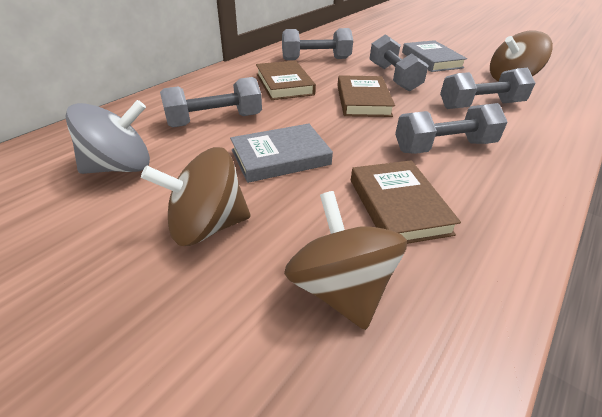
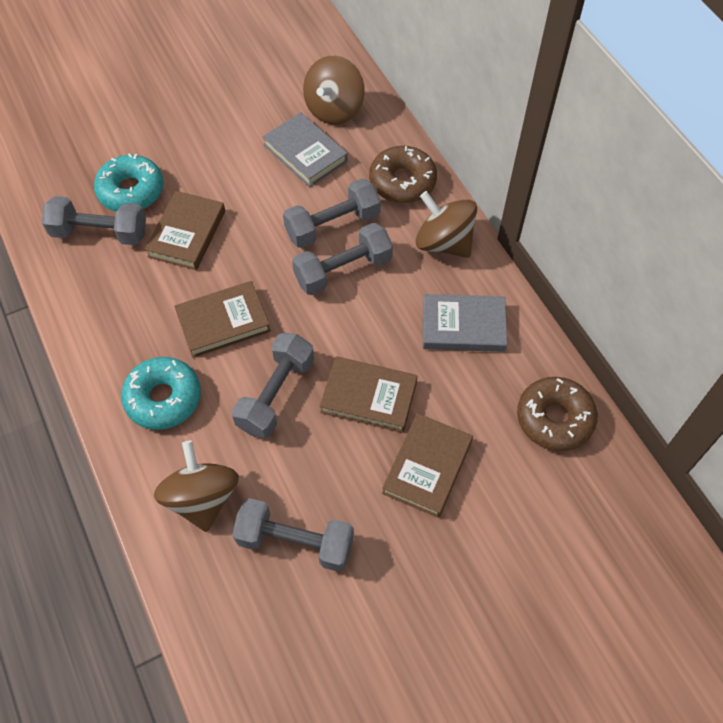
brown book: [256,60,316,100] [337,75,395,117] [351,160,461,244] = 3 -> [145,191,225,270] [174,281,271,358] [320,356,418,433] [382,413,473,518] = 4
brown donut: none = 0 -> [369,146,437,203] [517,377,598,451] = 2
grey spinning top: [65,100,150,174] = 1 -> none = 0
turquoise donut: none = 0 -> [94,153,164,211] [121,357,201,430] = 2

